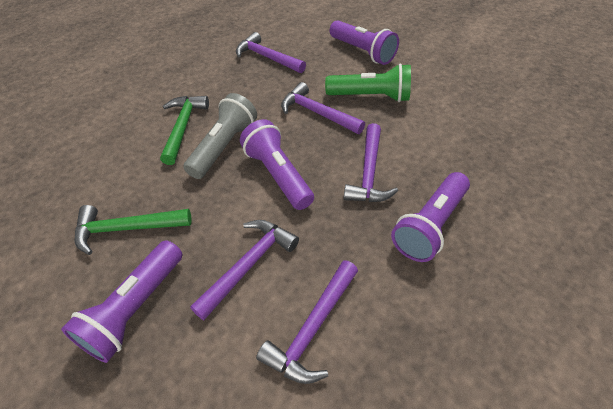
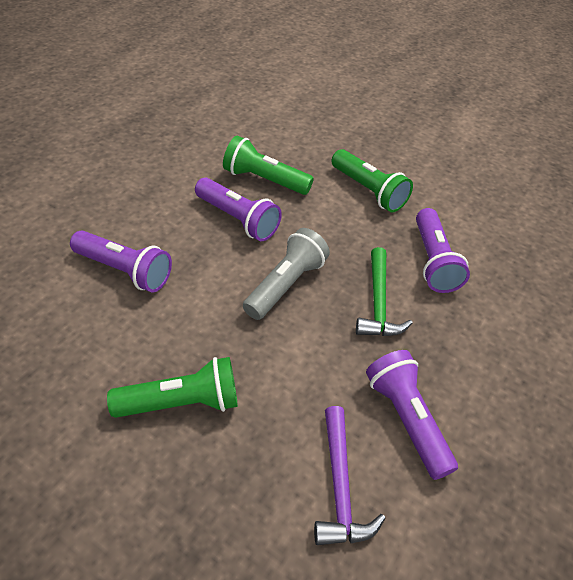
green flashlight: [325,64,411,102] = 1 -> [107,357,238,418] [223,136,314,195] [331,149,413,213] = 3
green hammer: [75,205,192,255] [160,96,209,165] = 2 -> [356,247,412,336] = 1
purple hammer: [190,220,299,320] [236,32,306,73] [256,260,358,384] [281,82,365,134] [344,123,398,202] = 5 -> [314,406,385,545] = 1

